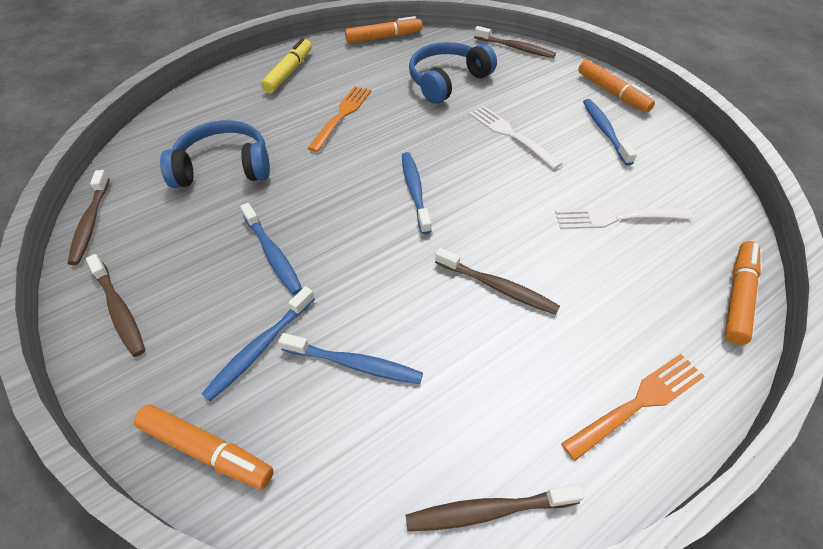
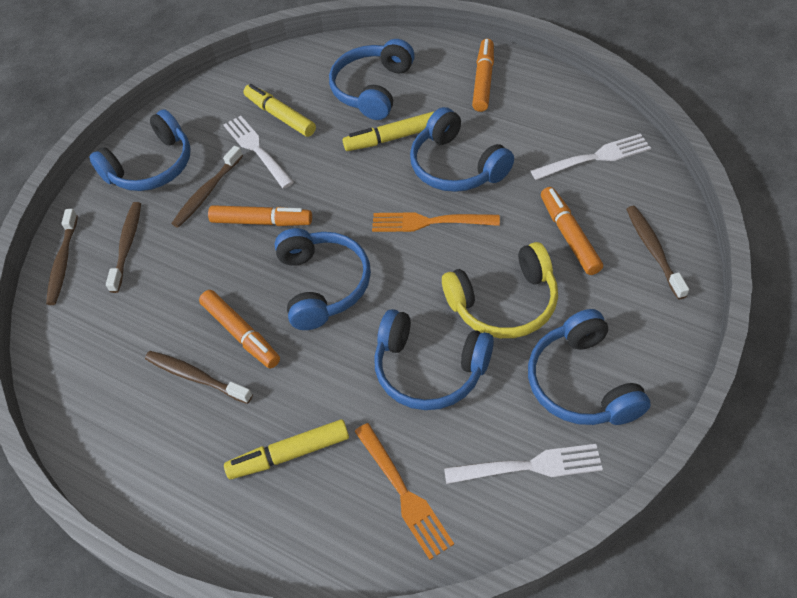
blue headphones: [160,120,270,188] [409,42,497,104] = 2 -> [89,109,191,191] [275,228,371,330] [329,39,415,120] [374,309,494,410] [410,107,514,192] [528,309,651,425] = 6
blue toothbrush: [202,286,315,401] [240,203,302,295] [278,333,423,384] [402,152,432,234] [583,99,637,166] = 5 -> none = 0
white fork: [469,106,563,169] [555,209,693,229] = 2 -> [223,116,294,189] [444,444,603,484] [531,134,651,180] = 3
yellow headphones: none = 0 -> [442,242,558,338] = 1
yellow marker: [261,38,312,93] = 1 -> [224,419,349,479] [243,84,316,137] [343,111,434,151] = 3

